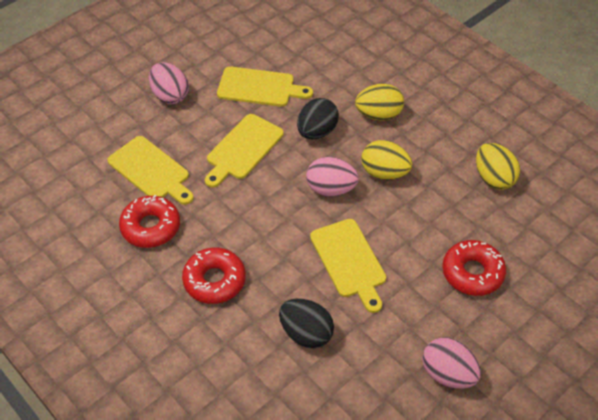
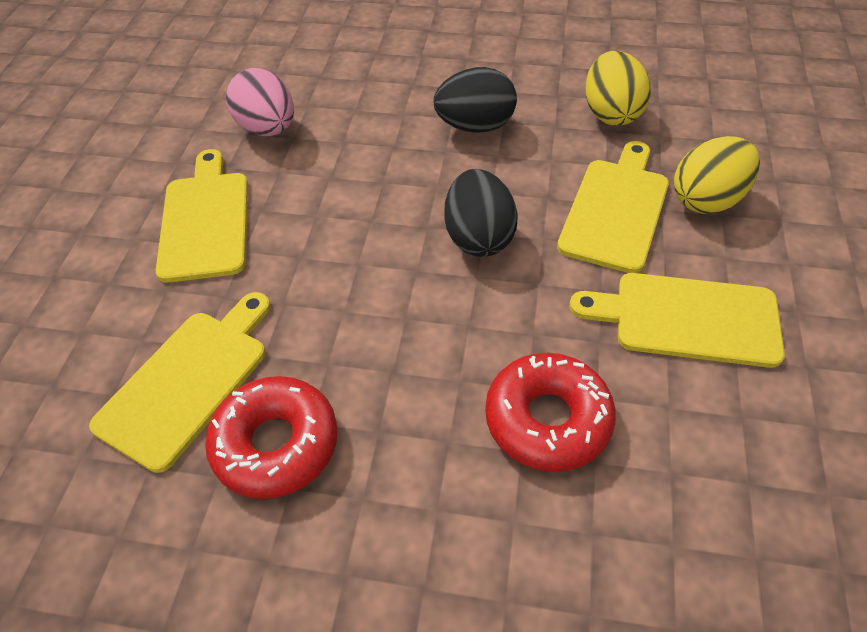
pink egg: [149,62,189,104] [306,157,359,197] [422,337,481,389] = 3 -> [226,68,294,136] = 1
red donut: [119,195,180,248] [182,247,246,304] [442,240,506,296] = 3 -> [205,376,337,499] [485,353,616,472] = 2
yellow egg: [355,84,404,121] [361,140,412,180] [476,143,520,190] = 3 -> [586,51,651,126] [674,136,760,214] = 2

